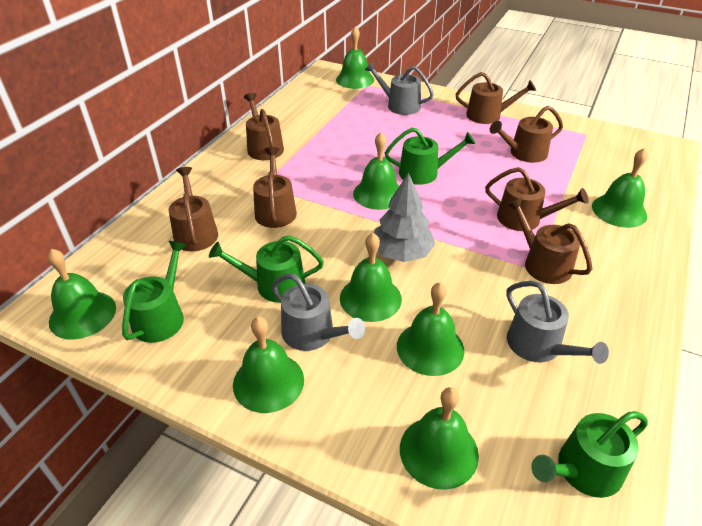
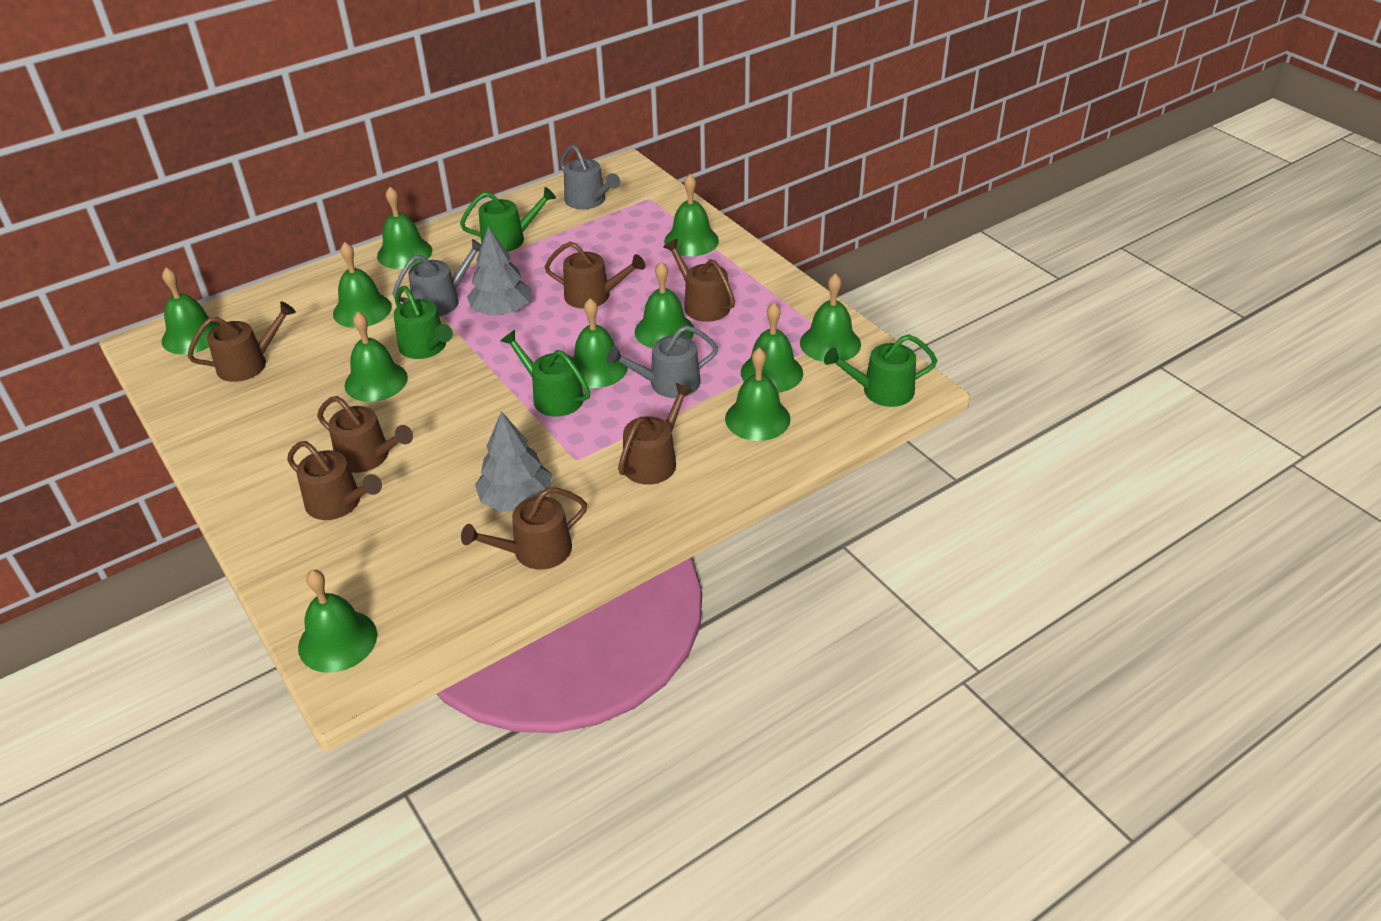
green bell: [48,249,116,340] [233,317,304,413] [336,26,374,89] [340,233,402,322] [353,132,399,210] [397,282,464,376] [400,387,479,490] [592,148,648,228] = 8 -> [161,268,220,354] [298,570,377,673] [333,242,392,328] [345,312,408,402] [377,187,432,269] [573,298,628,388] [635,262,694,348] [664,174,719,256] [725,348,791,441] [741,302,803,393] [800,273,861,362] = 11
grey tree: [374,173,436,262] = 1 -> [467,227,532,316] [475,411,552,512] = 2

